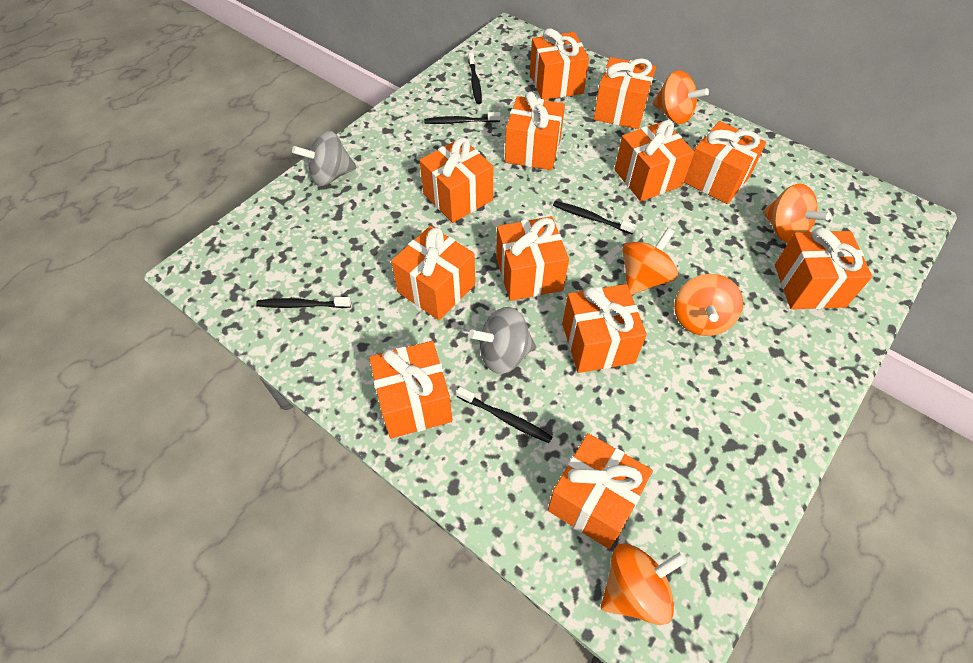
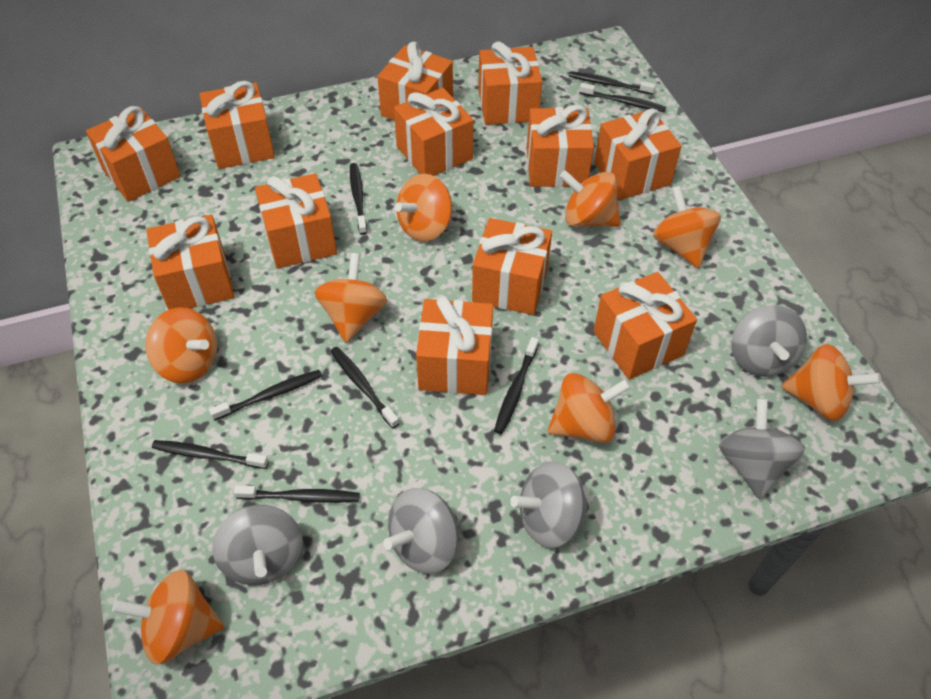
black toothbrush: [256,297,351,308] [424,112,500,124] [456,387,552,443] [468,53,482,104] [553,201,636,234] = 5 -> [152,440,268,469] [209,370,322,421] [234,486,360,503] [331,347,399,428] [350,163,367,235] [494,337,539,434] [569,71,656,95] [579,83,666,112] = 8
grey spinning top: [292,131,357,186] [468,307,536,374] = 2 -> [212,505,303,585] [383,488,459,574] [510,461,589,548] [719,399,804,500] [732,305,807,377] = 5
orange spinning top: [601,543,687,625] [622,228,678,295] [652,70,709,124] [674,274,743,336] [763,183,831,243] = 5 -> [112,570,224,665] [145,307,217,383] [314,253,387,343] [395,174,452,242] [548,373,631,443] [560,170,621,227] [653,186,721,268] [782,344,881,421] = 8

